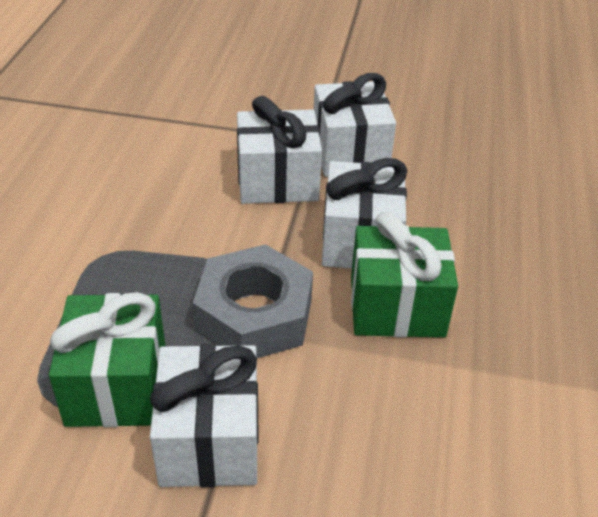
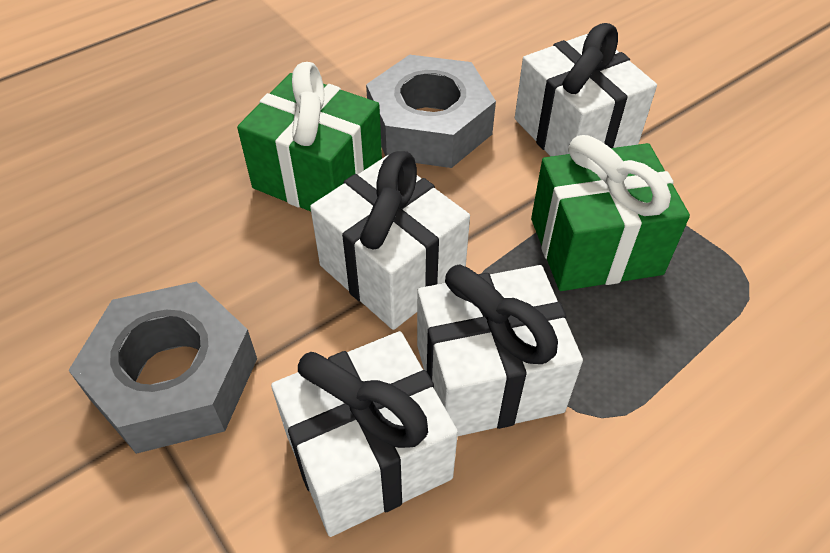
grey nut: [193,244,313,358] = 1 -> [68,281,257,454] [366,55,496,168] = 2

